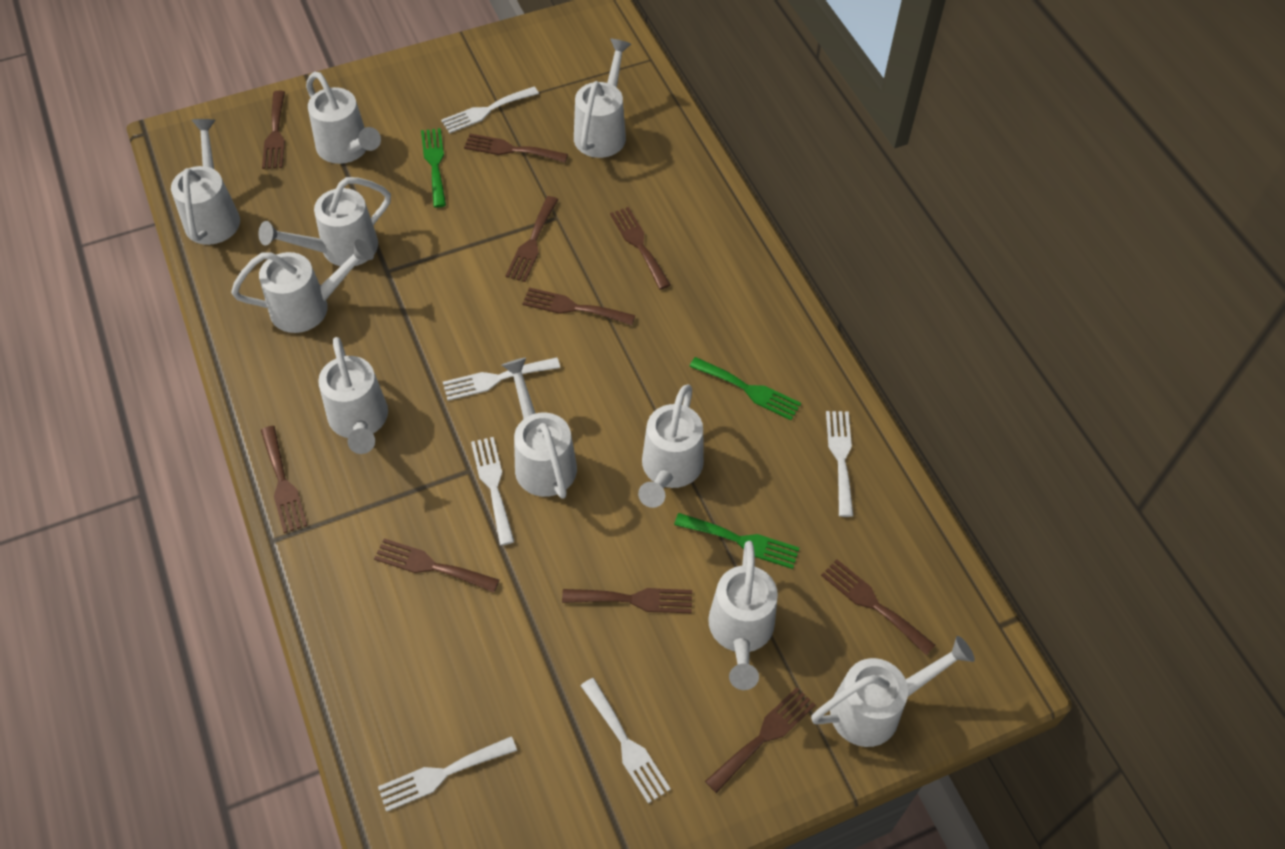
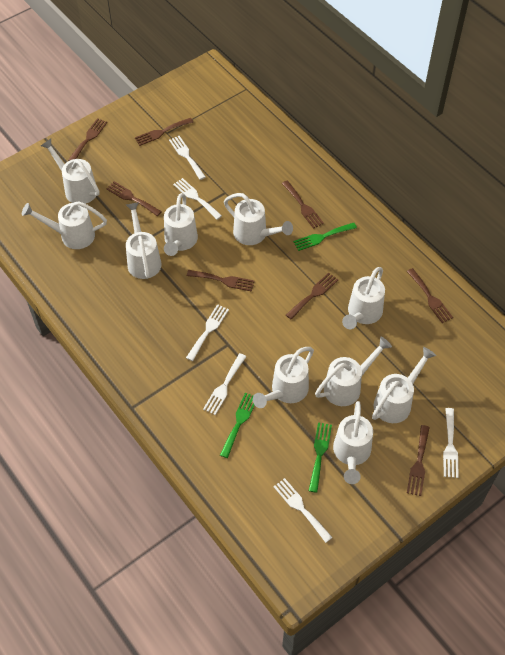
brown fork: [261,426,307,533] [262,90,285,169] [374,538,499,593] [464,134,568,163] [506,196,558,282] [523,288,635,325] [562,588,692,614] [610,207,671,289] [705,687,815,793] [821,559,935,655] = 10 -> [68,118,107,161] [106,181,162,216] [135,118,193,146] [187,270,254,292] [282,181,324,229] [286,273,338,320] [407,268,453,323] [407,425,430,496] = 8

